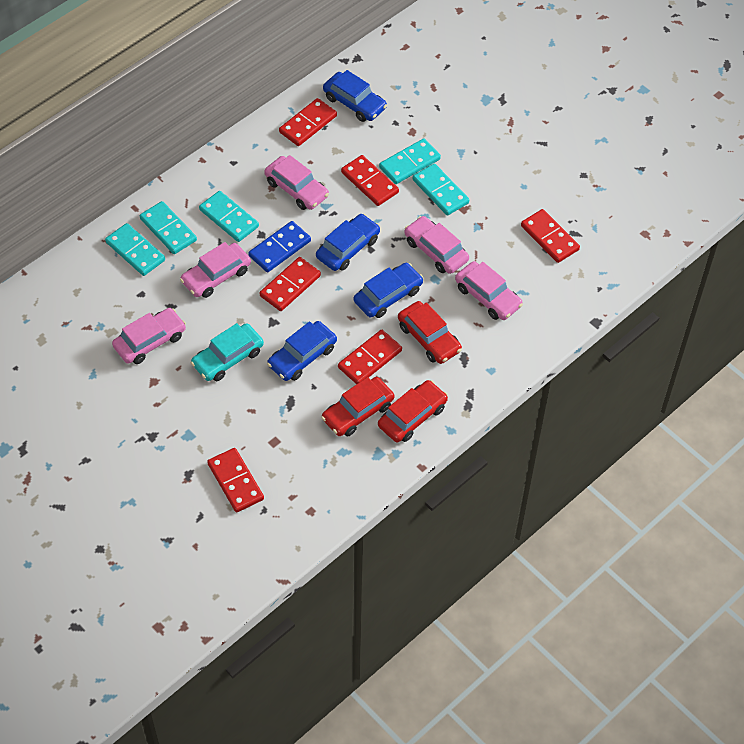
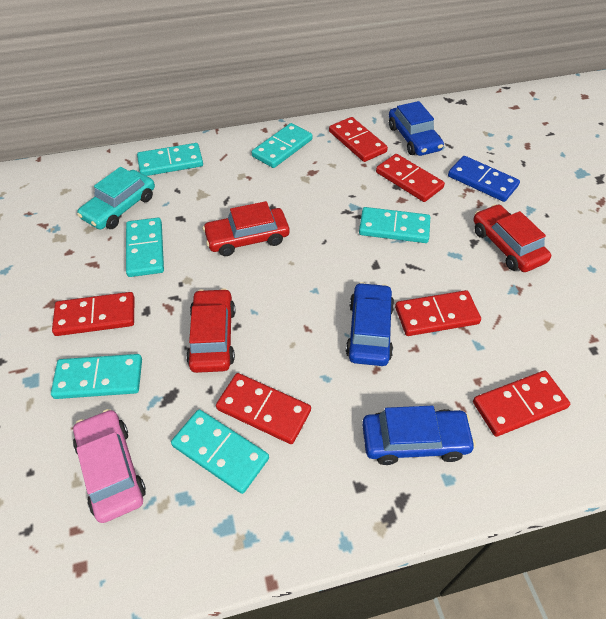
blue car: [267,321,337,381] [316,214,380,271] [323,70,387,122] [354,263,423,318] = 4 -> [346,282,394,366] [362,406,476,465] [389,101,444,156] = 3
pink car: [112,308,186,364] [180,242,251,298] [264,155,329,210] [404,216,469,274] [455,261,523,320] = 5 -> [73,409,146,523] = 1
turquoise domino: [105,223,165,276] [140,201,197,254] [199,191,259,242] [379,139,441,184] [413,163,469,216] = 5 -> [51,354,142,399] [126,218,164,277] [137,143,203,176] [171,409,269,494] [252,123,313,168] [359,207,430,243] = 6

